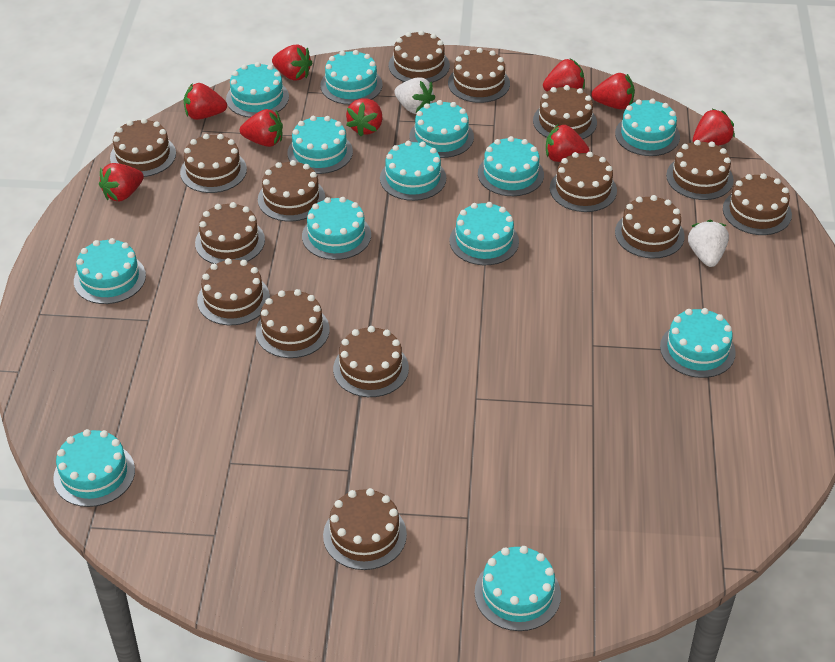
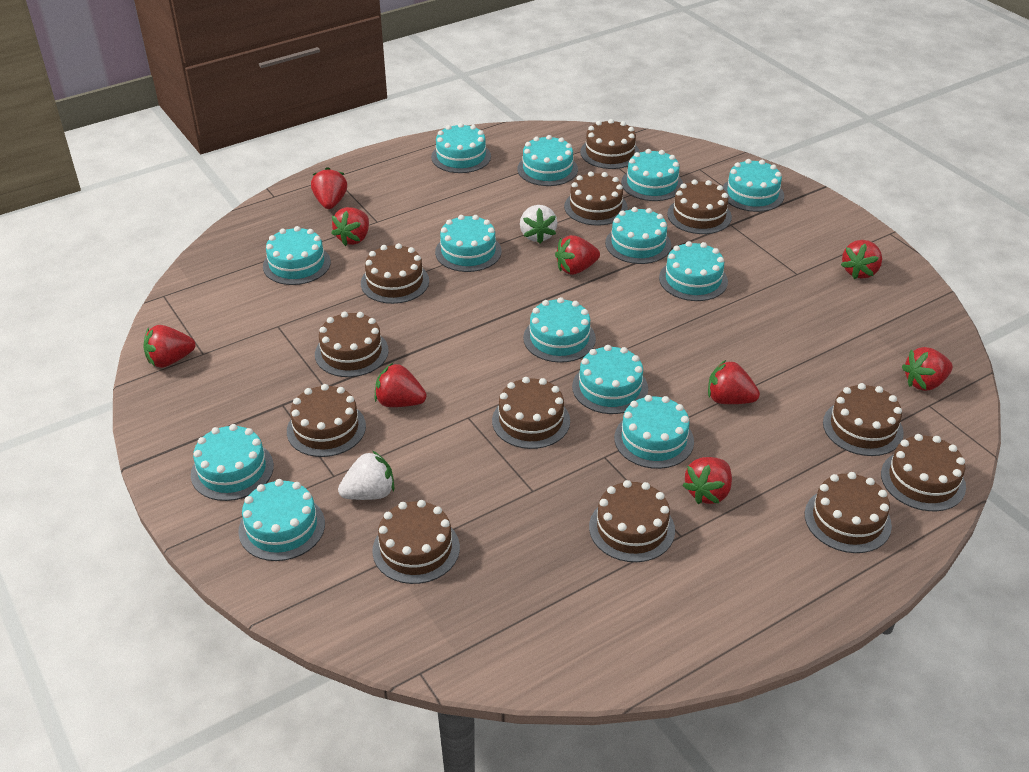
brown cake: [110,118,176,177] [180,134,247,193] [195,202,265,264] [197,258,270,325] [256,289,330,358] [258,160,325,222] [323,488,407,570] [333,326,409,397] [389,30,450,83] [448,48,510,103] [533,85,597,139] [550,152,617,212] [615,195,685,258] [666,140,734,200] [723,173,792,235] = 15 -> [287,384,366,457] [315,311,389,377] [361,243,429,304] [372,500,460,584] [492,377,570,449] [564,171,628,226] [580,119,640,169] [589,480,675,562] [667,180,732,234] [805,472,892,553] [823,383,904,456] [881,434,966,511] = 12

